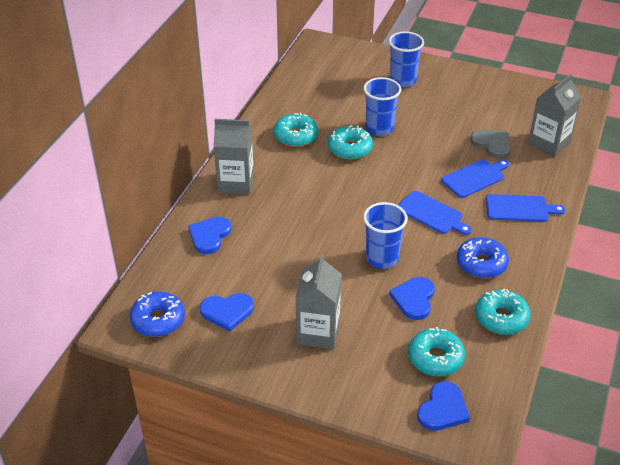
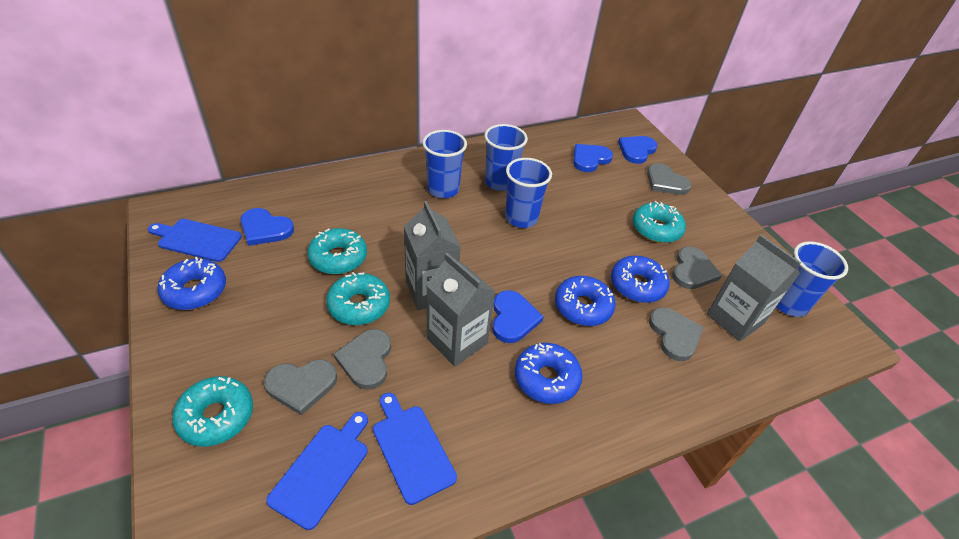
blue cup: [363,202,408,269] [364,77,401,136] [389,31,424,87] = 3 -> [422,130,467,198] [484,124,528,191] [505,158,552,228] [777,242,848,317] = 4
blue donut: [130,292,185,337] [457,237,509,278] = 2 -> [157,257,226,310] [515,343,583,404] [555,276,616,326] [611,256,670,303] = 4
grey heart: [470,129,511,159] = 1 -> [264,359,337,415] [334,329,391,390] [647,163,691,195] [649,307,704,361] [672,247,722,289] = 5

